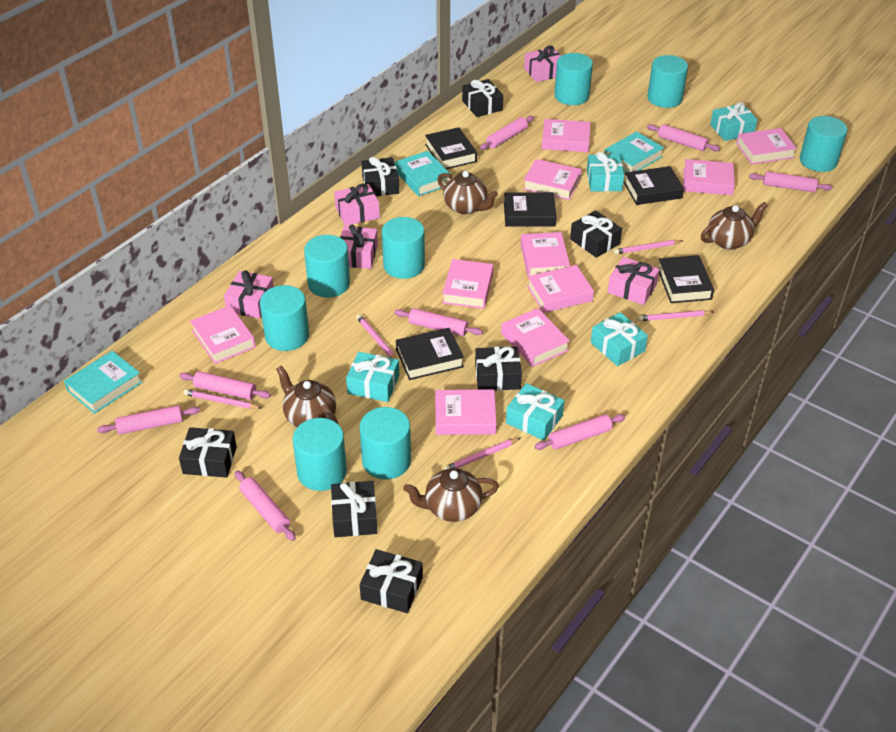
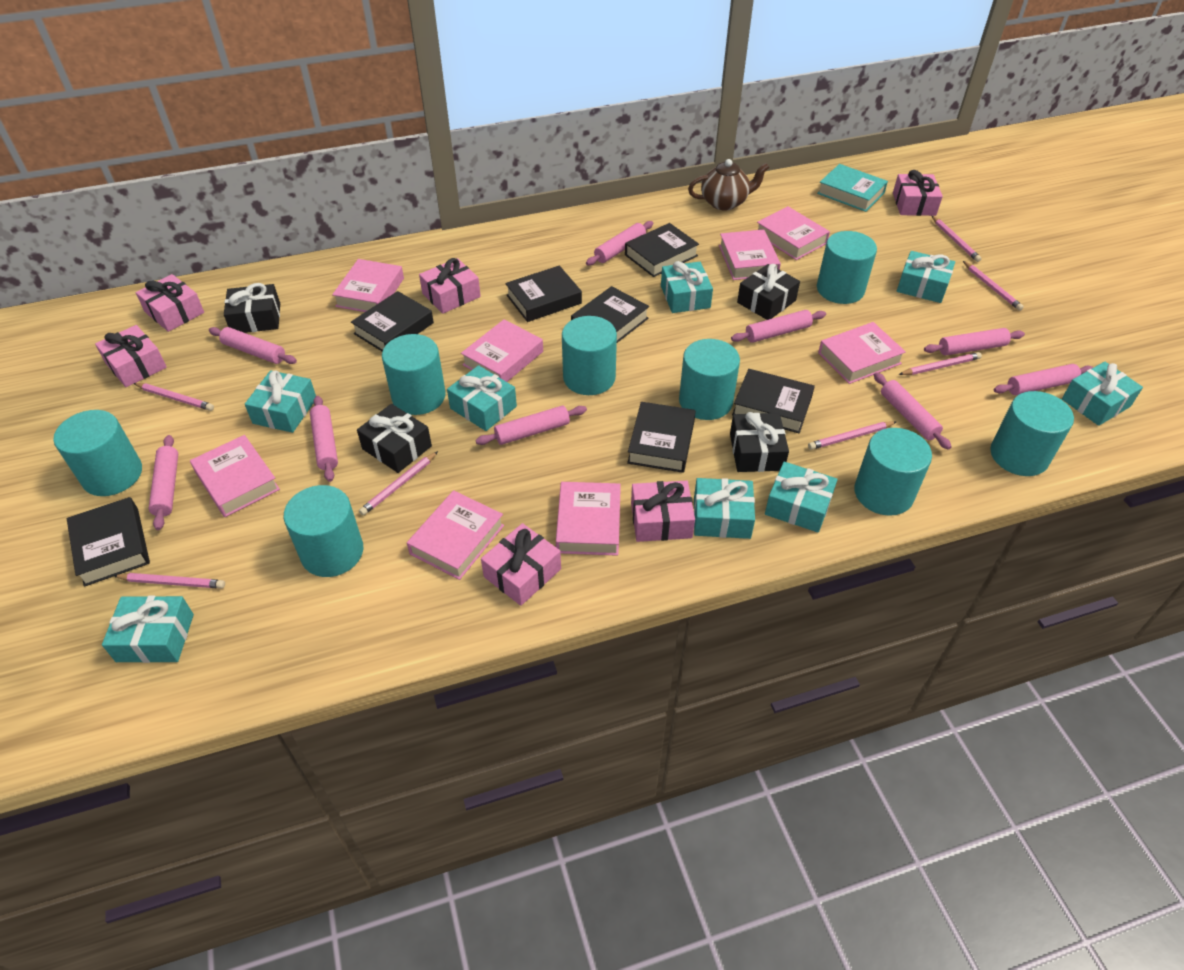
black book: [396,328,464,380] [425,127,477,169] [504,192,557,227] [624,166,684,205] [659,255,714,303] = 5 -> [67,497,150,587] [351,291,434,352] [505,265,582,322] [571,286,649,343] [625,223,699,277] [627,402,696,473] [732,369,815,433] = 7
black gift: [179,427,237,478] [331,481,377,537] [360,549,423,613] [362,157,399,196] [462,79,503,117] [475,346,522,391] [570,210,622,258] = 7 -> [224,283,280,333] [357,404,432,473] [730,412,789,472] [737,264,800,320] = 4
brown teapot: [276,366,338,427] [403,468,499,522] [437,171,498,214] [701,202,768,250] = 4 -> [688,159,769,211] = 1
pink book: [190,305,256,364] [435,389,497,435] [442,259,494,309] [501,308,570,367] [521,232,570,277] [523,159,582,200] [527,265,594,313] [542,119,591,152] [683,159,735,195] [736,128,797,165] = 10 -> [190,435,280,517] [332,259,404,312] [407,490,504,580] [461,319,543,382] [556,482,621,556] [719,229,781,280] [757,206,830,260] [818,322,906,384] = 8
pink gift: [224,270,274,319] [334,183,380,226] [340,225,378,269] [524,45,561,82] [608,257,660,305] = 5 -> [95,325,167,387] [136,274,204,332] [419,258,481,314] [481,523,561,606] [631,480,695,542] [893,170,943,216] = 6
pink pencil: [183,389,262,409] [356,314,397,359] [444,438,521,470] [614,240,682,254] [638,310,713,321] = 5 -> [114,573,225,589] [133,383,214,411] [359,451,438,515] [808,421,896,450] [899,352,982,375] [932,216,982,262] [963,261,1024,311] = 7
pink rolling pin: [97,405,200,435] [179,371,271,400] [235,471,296,541] [394,308,483,336] [480,116,534,150] [534,414,626,450] [647,124,720,151] [749,171,832,192] = 8 -> [149,435,178,530] [209,327,297,364] [310,396,338,482] [475,405,587,445] [586,221,653,266] [731,310,826,343] [874,372,951,450] [924,328,1025,355] [994,364,1094,395] = 9
turquoise book: [64,351,142,414] [395,151,450,196] [604,132,664,172] = 3 -> [817,164,888,212] = 1
turquoise gift: [346,352,399,402] [506,383,564,441] [587,152,624,192] [591,312,648,366] [710,102,758,141] = 5 -> [102,595,194,663] [245,370,316,433] [447,365,517,431] [661,261,713,313] [694,478,755,539] [765,462,838,533] [897,251,955,303] [1062,362,1143,426] = 8

